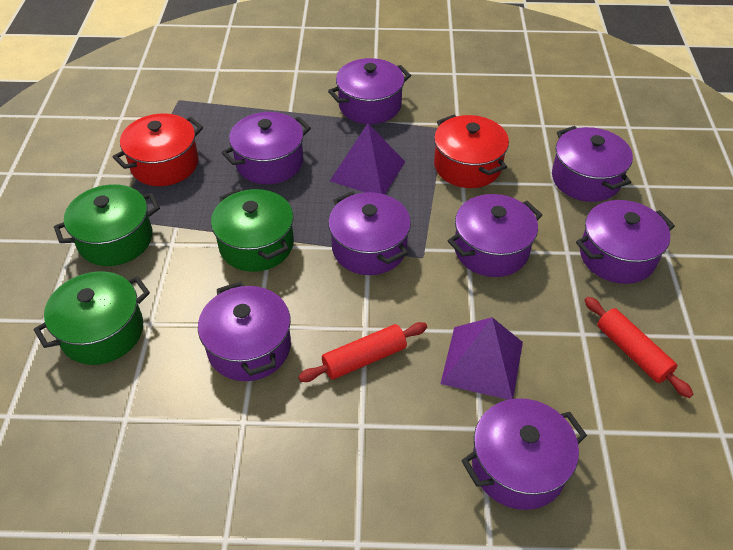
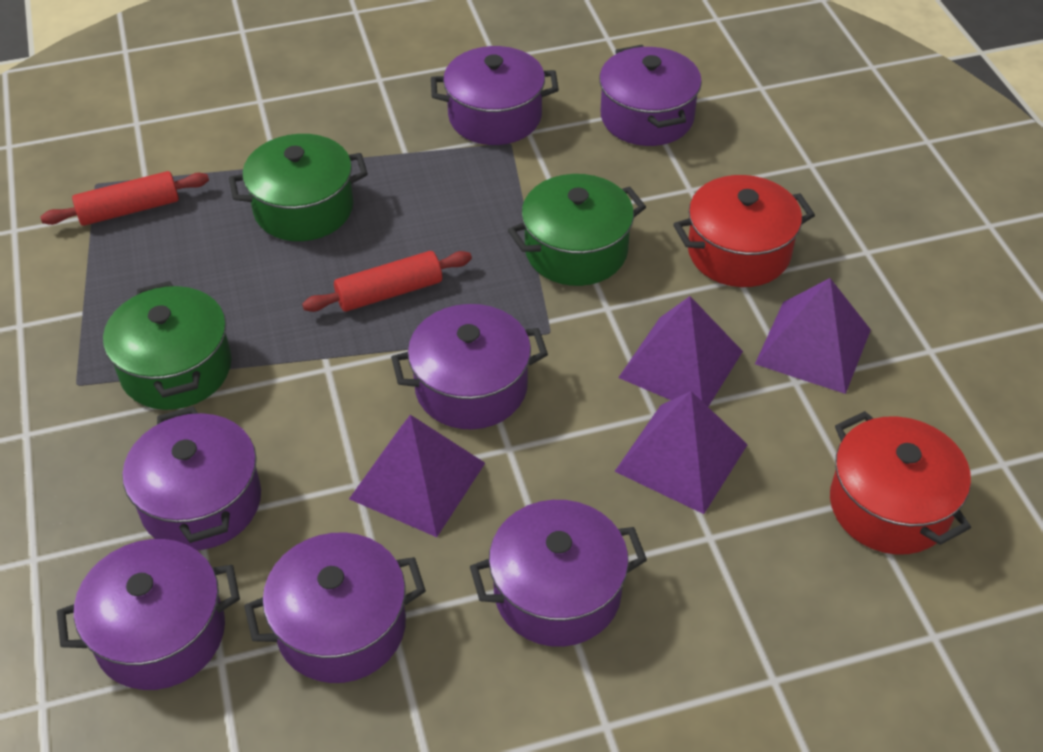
purple pot: [198,281,291,381] [221,112,311,184] [328,58,411,124] [328,191,411,275] [448,194,542,277] [461,398,587,510] [552,126,633,202] [576,200,675,284] = 8 -> [57,539,240,690] [122,406,261,550] [244,532,426,683] [391,304,548,429] [431,46,559,145] [470,500,647,647] [599,45,702,146] = 7
purple pyramid: [330,123,405,194] [441,317,523,400] = 2 -> [349,415,485,537] [615,391,748,514] [618,296,743,407] [755,278,871,394] = 4

